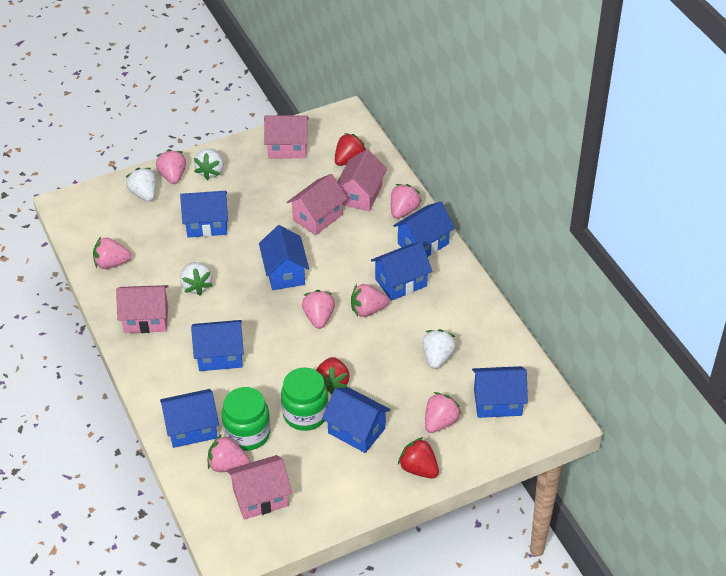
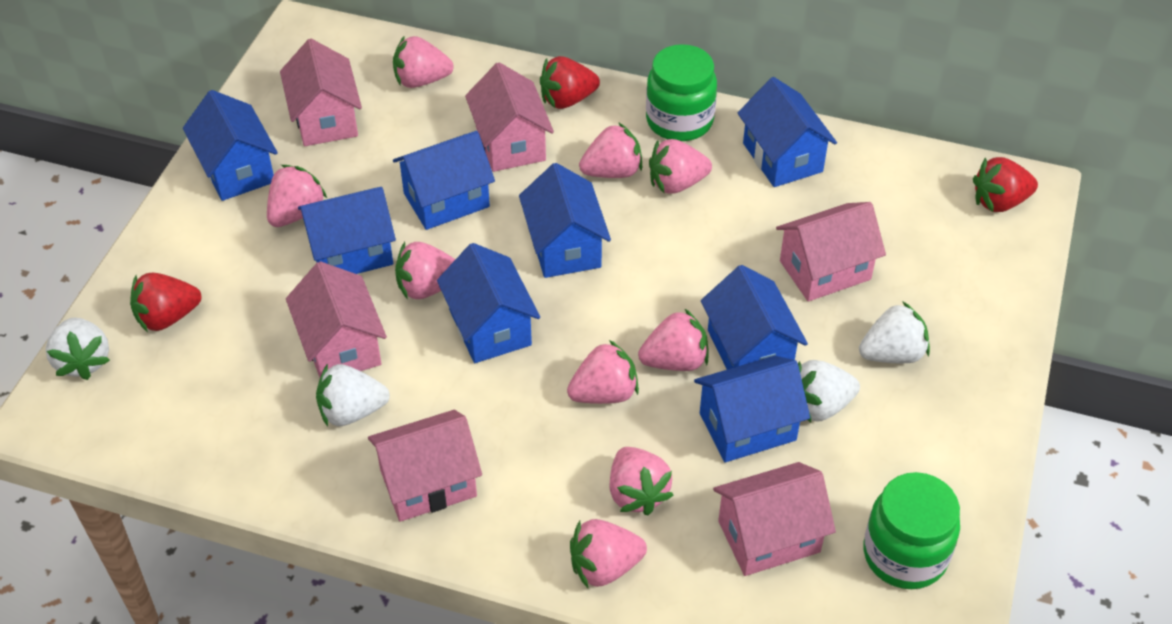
pink house: [116,285,168,333] [227,455,292,520] [264,115,309,158] [287,174,347,235] [337,149,387,211] = 5 -> [280,39,362,146] [286,261,387,378] [368,410,482,522] [465,62,554,172] [713,462,836,576] [776,202,886,301] = 6
pink strawberry: [93,237,131,269] [156,149,186,184] [208,434,250,472] [302,290,335,329] [351,284,389,317] [391,184,422,219] [425,392,461,433] = 7 -> [267,165,327,227] [393,36,454,88] [395,242,456,300] [567,340,639,404] [570,519,647,588] [579,122,642,178] [609,447,674,516] [638,309,708,371] [649,139,712,194] = 9

